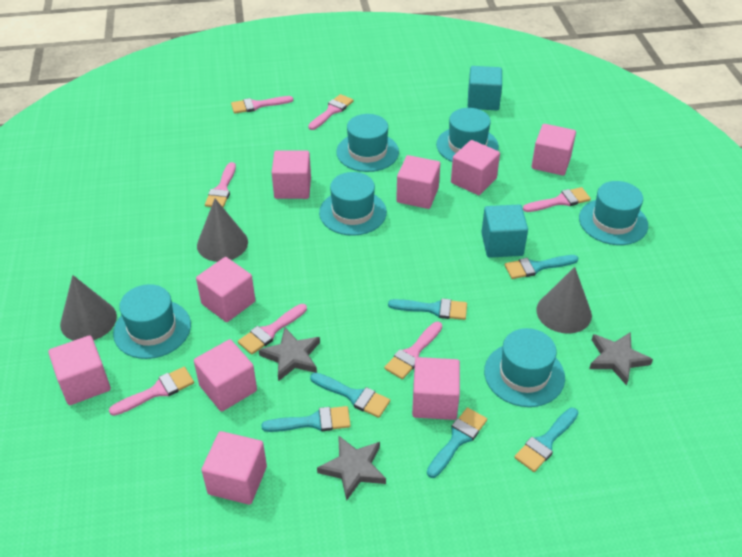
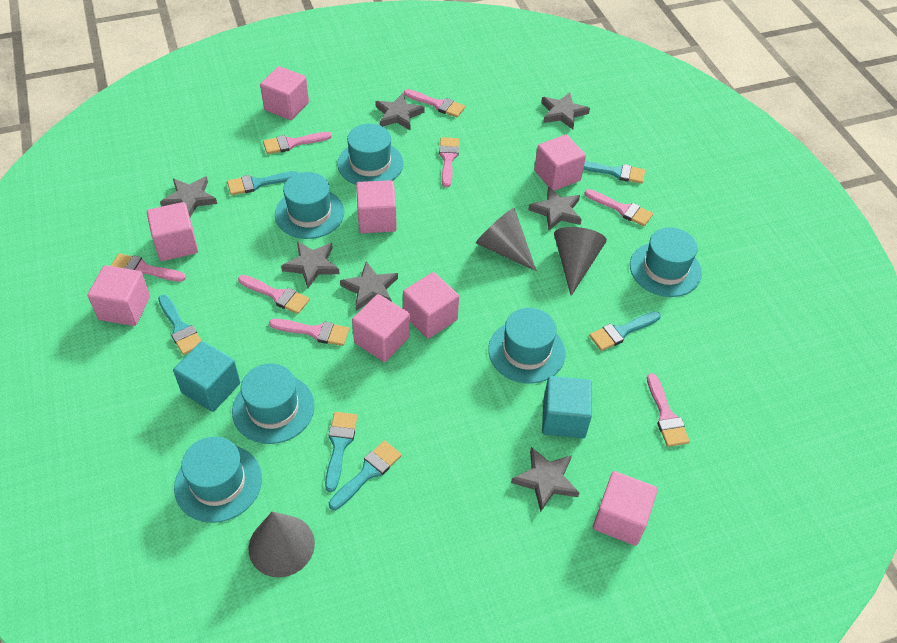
grey star: [259,328,320,381] [317,435,386,501] [589,332,653,386] = 3 -> [160,176,217,217] [281,241,340,288] [340,261,398,311] [375,93,425,131] [511,447,579,512] [528,186,582,230] [541,92,590,129] = 7
pink brush: [109,367,194,416] [205,162,236,208] [231,96,293,114] [238,304,307,355] [308,94,354,130] [384,322,442,379] [523,187,591,212] = 7 -> [111,253,186,282] [238,275,310,314] [263,132,332,154] [269,319,349,346] [404,89,465,117] [439,137,459,187] [584,189,653,226] [647,373,690,447] = 8
pink cube: [48,335,111,405] [194,339,257,412] [196,257,255,322] [202,431,267,505] [272,150,311,199] [396,155,440,209] [412,357,460,420] [451,140,500,195] [532,124,576,176] = 9 -> [88,265,150,326] [147,202,198,261] [260,66,309,120] [352,294,410,362] [356,180,397,233] [403,272,459,339] [534,134,586,191] [593,471,658,546] = 8

